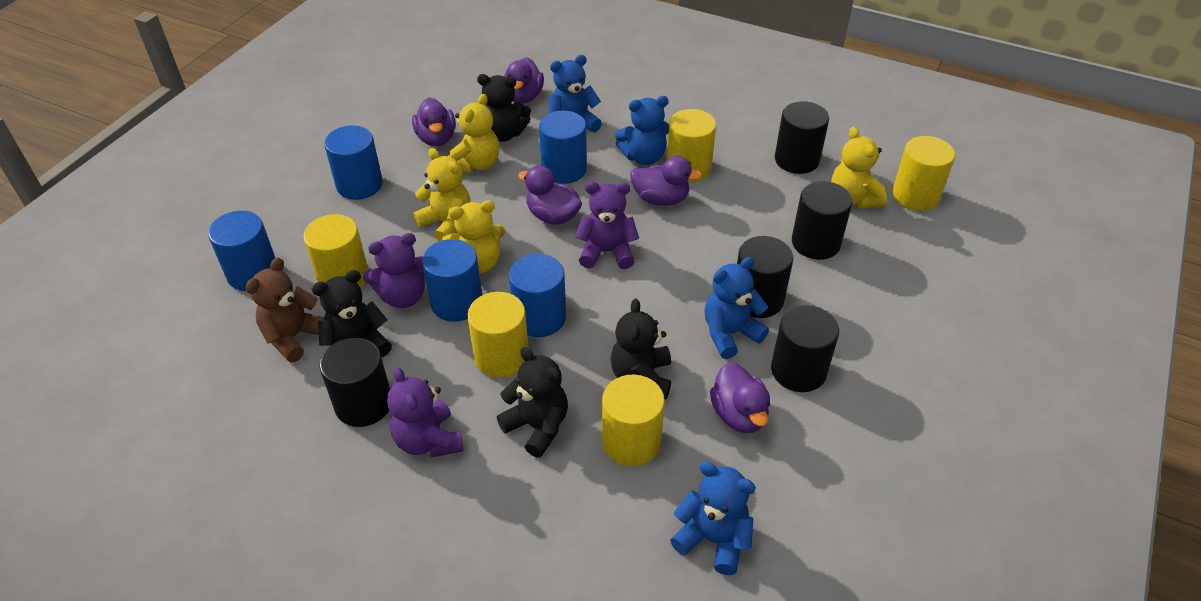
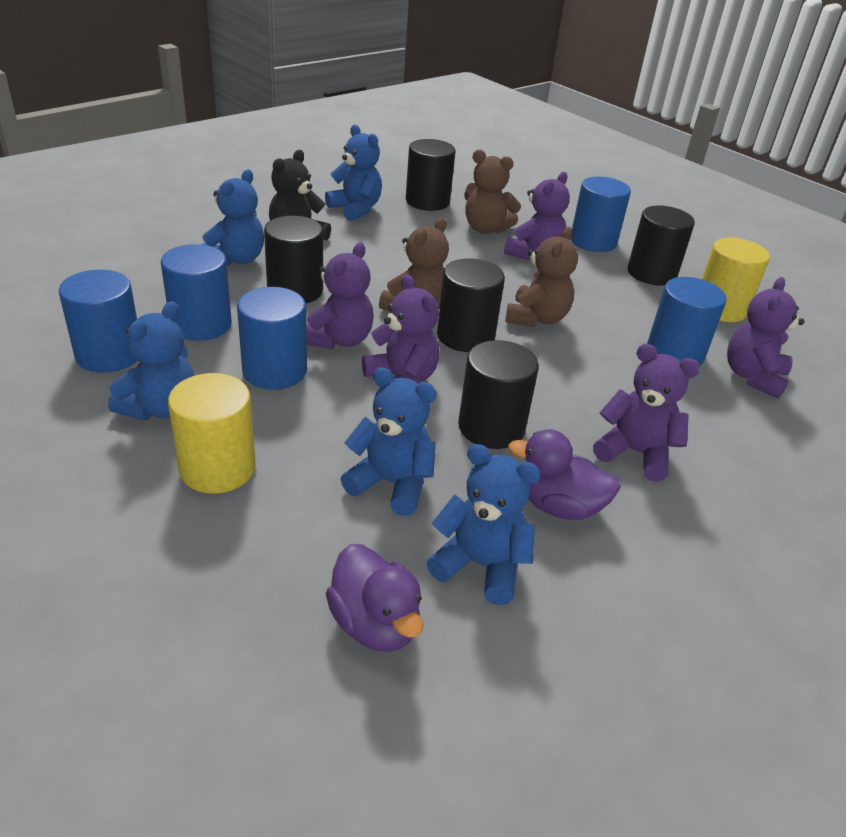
black teddy bear: [312,270,392,357] [477,74,531,142] [497,347,568,458] [610,299,671,399] = 4 -> [269,150,331,240] = 1
blue teddy bear: [549,55,602,133] [615,96,669,165] [670,462,756,575] [704,257,769,359] = 4 -> [108,301,195,420] [201,169,264,266] [325,125,382,221] [341,367,437,516] [426,444,541,605] = 5
brown teddy bear: [246,258,324,363] = 1 -> [379,217,449,311] [464,150,521,234] [505,227,578,327] = 3
purple duck: [412,98,456,146] [504,57,544,104] [518,165,582,225] [630,156,702,206] [710,362,770,433] = 5 -> [326,544,423,652] [508,429,621,520] = 2
purple teddy bear: [363,233,425,308] [387,367,463,457] [575,182,639,269] = 3 -> [306,242,374,349] [362,274,440,384] [504,172,570,260] [593,344,700,482] [727,277,804,399] = 5
yellow cylinder: [303,214,368,288] [467,292,528,378] [602,375,665,466] [667,109,716,182] [892,136,955,211] = 5 -> [168,373,256,494] [702,238,770,322] = 2
yellow teddy bear: [413,148,470,241] [442,200,505,274] [448,94,499,173] [831,127,887,208] = 4 -> none = 0

